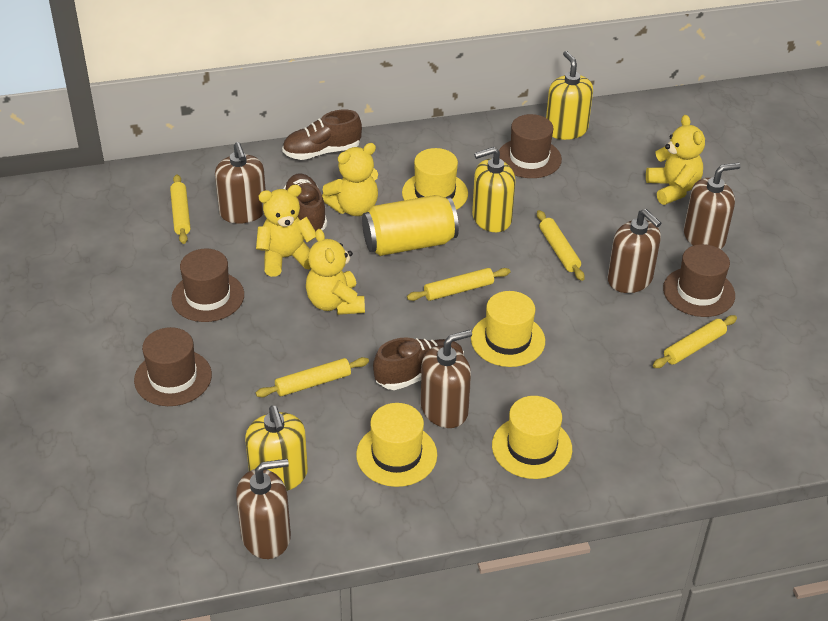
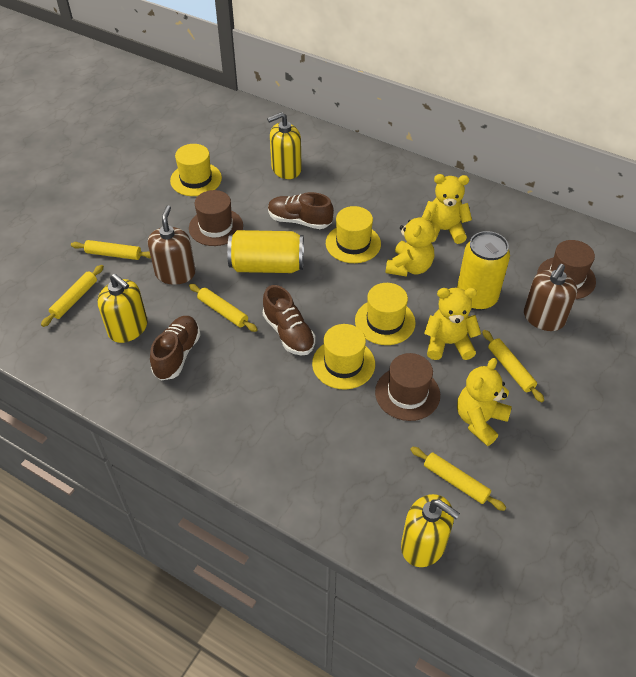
brown hat: [134,327,212,406] [171,249,244,322] [499,114,562,178] [663,244,735,317] = 4 -> [189,190,243,246] [375,353,440,421] [537,240,596,299] = 3
brown soap dispenser: [215,142,266,224] [236,459,291,559] [421,330,472,428] [607,209,661,293] [684,163,740,249] = 5 -> [148,206,196,285] [524,264,577,331] = 2
yellow can: [362,195,459,256] = 1 -> [227,230,304,273] [457,231,510,311] = 2

